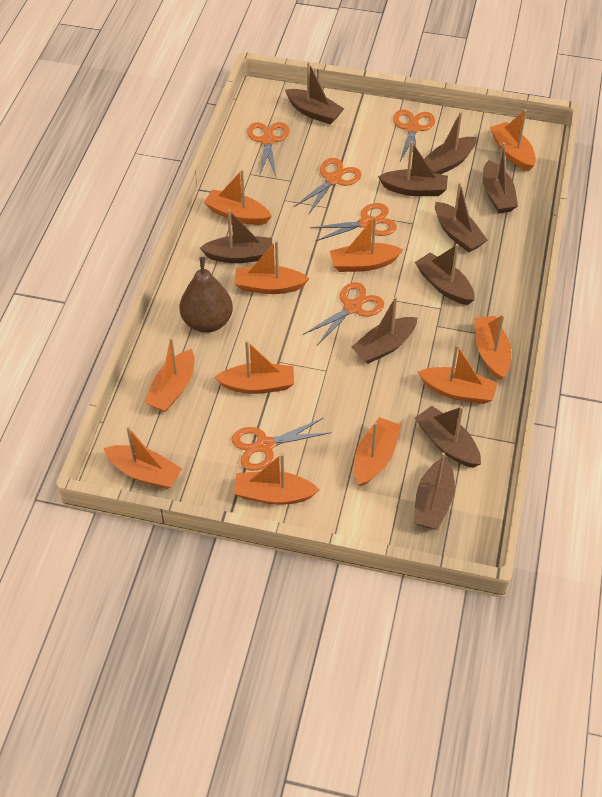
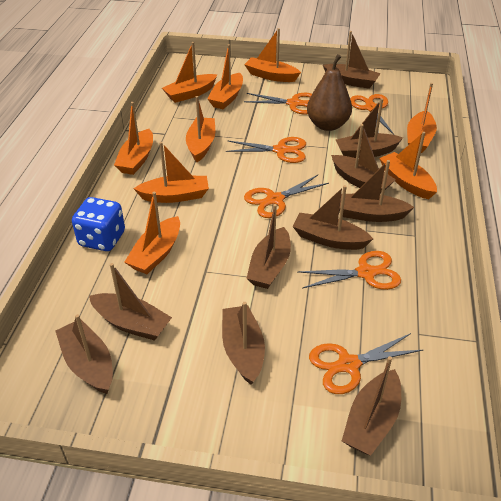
blue dice: none = 0 -> [72,197,125,251] = 1
orange boat: [104,426,183,489] [144,338,194,412] [203,170,272,225] [214,341,294,394] [234,240,310,294] [234,453,319,505] [330,216,403,272] [354,417,401,486] [418,345,498,404] [474,314,512,380] [490,110,536,172] = 11 -> [114,102,153,175] [124,192,180,274] [133,142,209,203] [162,42,217,103] [186,96,215,162] [208,44,243,109] [244,28,301,82] [379,132,437,199] [407,83,437,153] = 9

